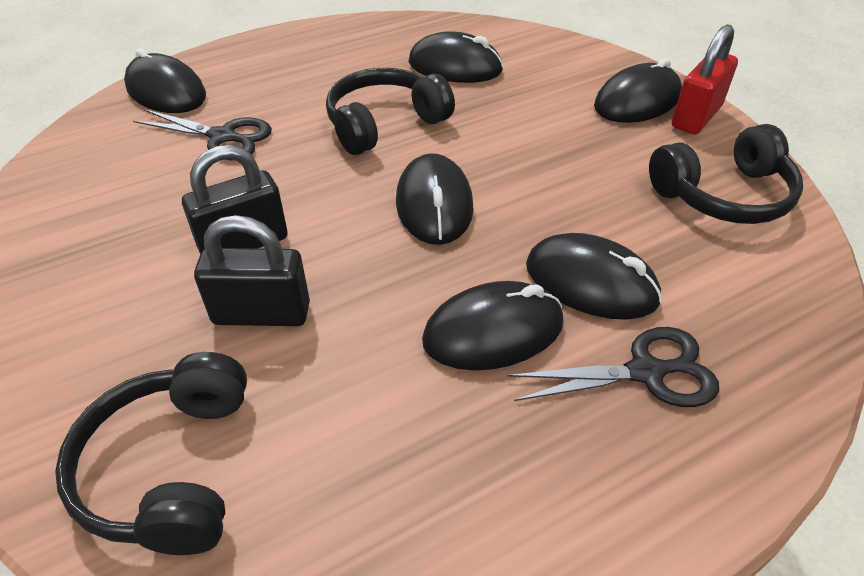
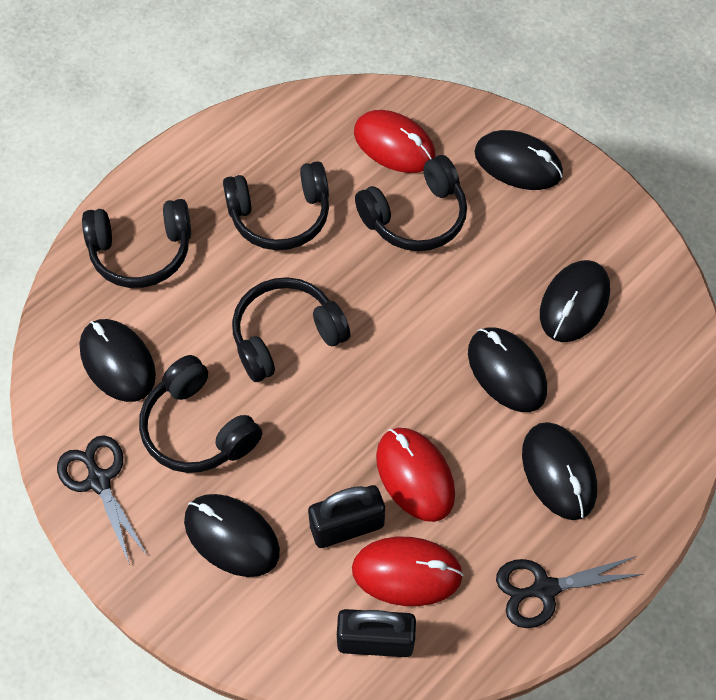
black headphones: [55,352,247,555] [326,68,455,155] [649,124,803,224] = 3 -> [82,199,191,288] [139,355,262,473] [223,161,329,250] [232,277,351,382] [355,155,467,251] = 5
red mouse: none = 0 -> [352,537,464,606] [354,110,436,173] [376,428,455,522] = 3
red padlock: [672,24,738,134] = 1 -> none = 0

